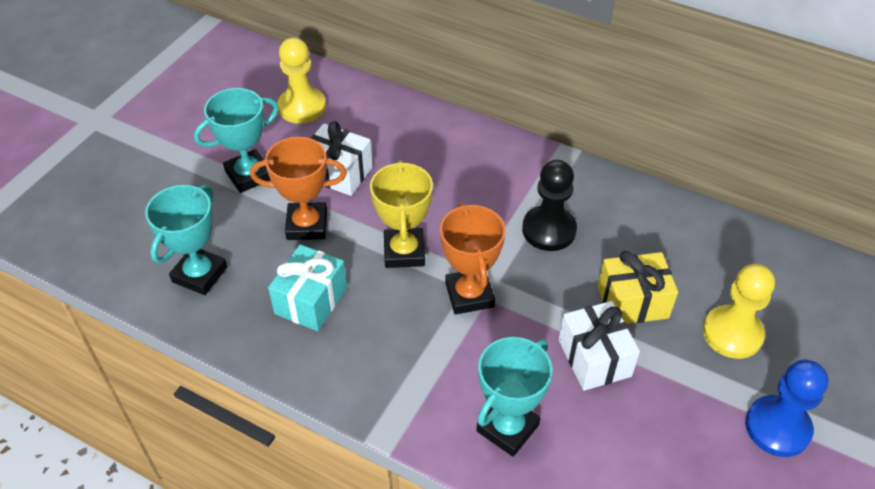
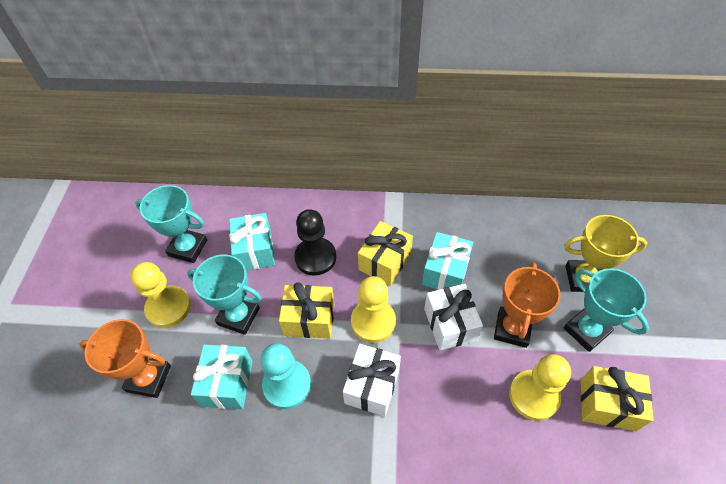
blue pawn: [745,360,828,457] = 1 -> none = 0
turquoise gift: [268,244,347,331] = 1 -> [191,344,253,409] [229,213,275,270] [422,232,473,290] = 3
turquoise pawn: none = 0 -> [260,343,311,409] = 1
yellow gift: [598,251,678,324] = 1 -> [279,282,335,338] [358,221,413,286] [581,366,654,431] = 3
yellow pawn: [277,38,326,124] [703,264,775,359] = 2 -> [130,262,191,328] [351,276,396,343] [509,354,571,421] = 3

